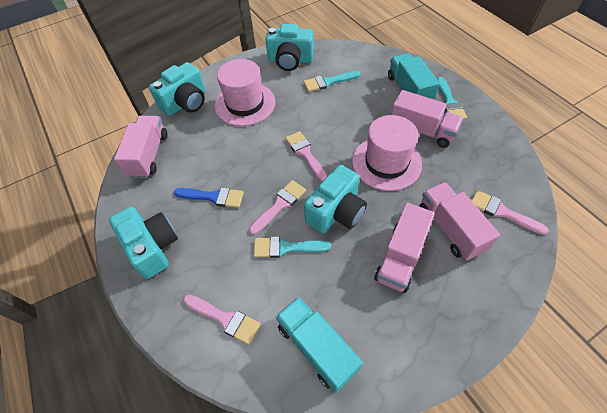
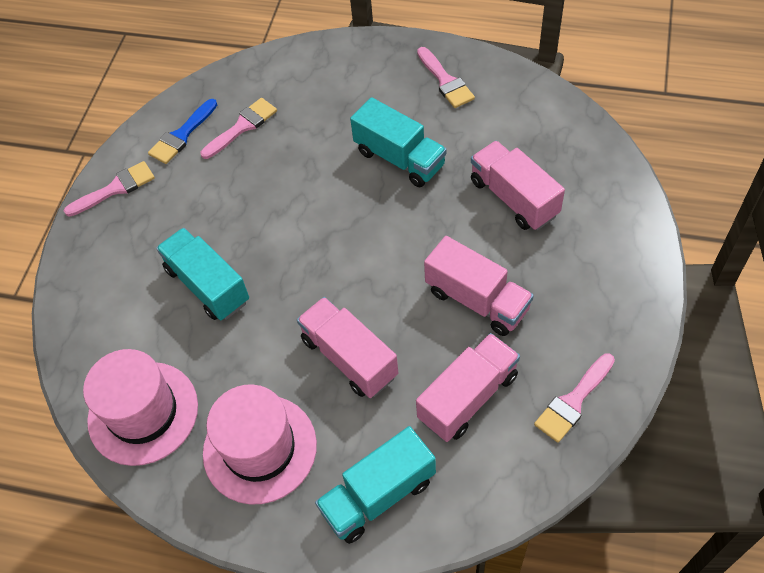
turquoise brush: [254,236,331,258] [304,71,361,92] [437,77,467,120] = 3 -> none = 0
turquoise camera: [109,206,178,279] [149,62,206,116] [265,24,314,71] [304,165,367,233] = 4 -> none = 0
turquoise truck: [275,297,363,393] [388,53,440,100] = 2 -> [156,228,249,320] [315,426,436,544] [350,97,447,187] = 3

